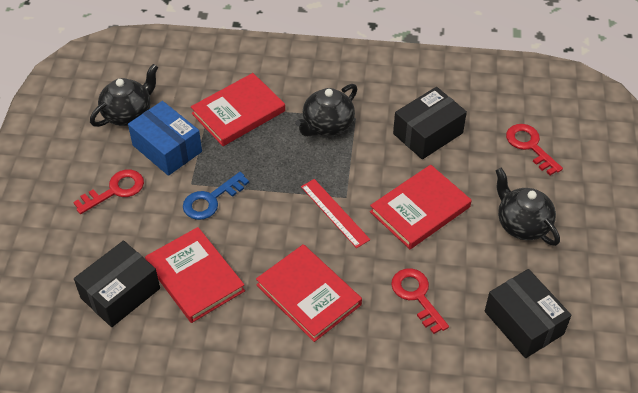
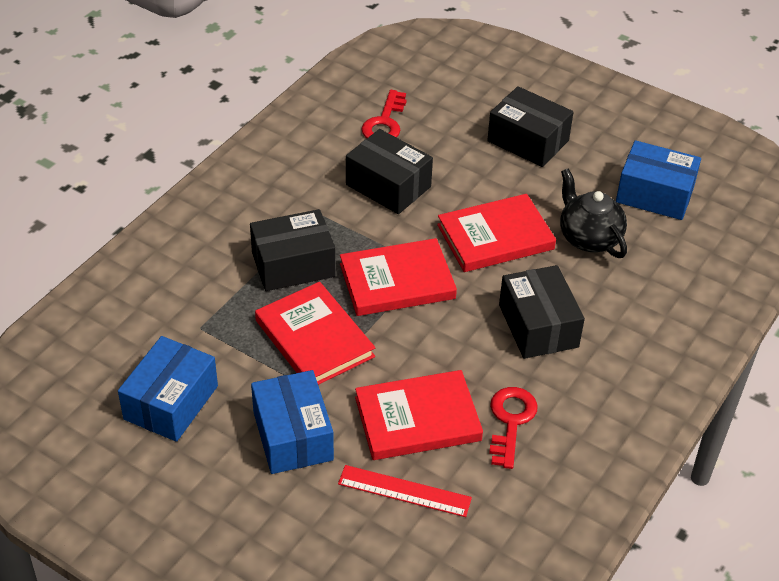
black box: [74,240,160,327] [393,87,467,159] [485,269,572,358] = 3 -> [250,209,336,291] [346,129,433,214] [487,86,573,167] [499,265,585,359] = 4
black teapot: [90,64,158,127] [295,84,357,137] [495,168,560,246] = 3 -> [560,168,627,258] = 1
blue box: [128,101,202,176] = 1 -> [118,336,218,442] [251,370,334,474] [616,140,701,220] = 3
blue key: [183,172,249,220] = 1 -> none = 0
red key: [73,170,144,214] [391,268,449,334] [506,124,563,175] = 3 -> [361,90,407,138] [489,387,538,469] = 2

